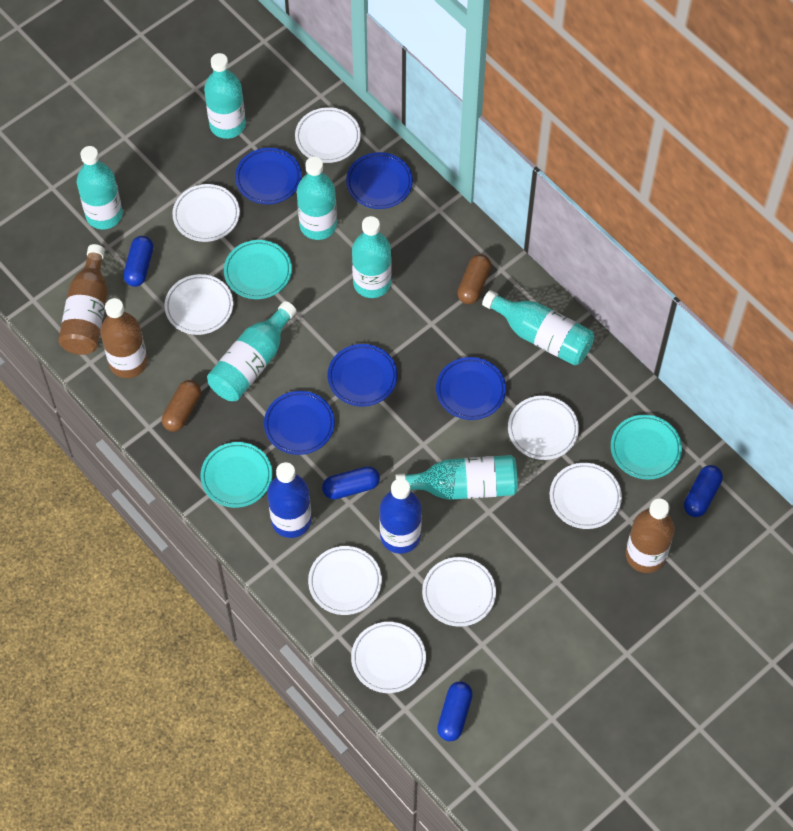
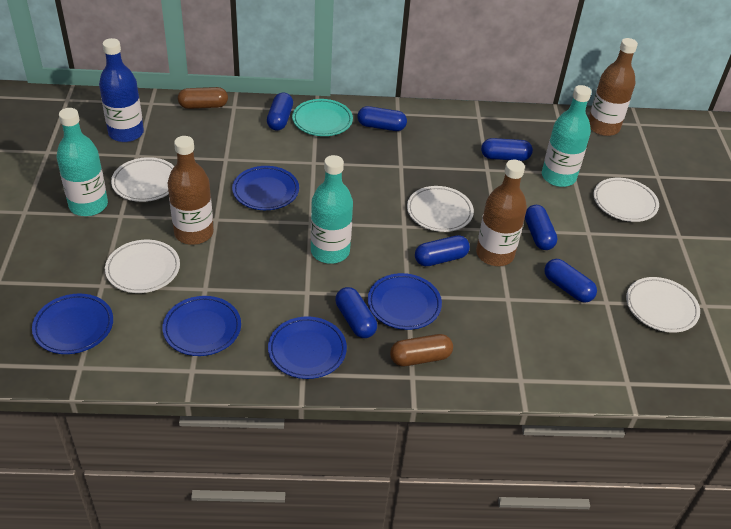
blue bottle: [267,462,312,538] [379,479,422,554] = 2 -> [99,38,144,142] = 1
blue capsule: [123,236,154,287] [322,466,380,500] [437,681,473,741] [684,465,723,517] = 4 -> [267,93,293,131] [335,287,377,338] [357,106,407,131] [415,235,470,266] [481,138,533,161] [525,205,557,250] [544,259,597,303] = 7
turquoise bottle: [77,146,123,230] [204,53,246,139] [207,301,297,401] [297,157,337,240] [352,216,391,298] [396,455,518,500] [482,290,594,366] = 7 -> [57,108,108,216] [311,155,353,264] [542,85,591,187] = 3
turquoise plate: [201,442,272,508] [224,240,292,299] [611,415,682,480] = 3 -> [292,99,353,136] = 1
white plate: [164,274,233,335] [172,184,240,242] [295,107,361,163] [308,546,382,615] [351,622,426,693] [422,557,496,627] [508,396,579,460] [550,463,622,529] = 8 -> [105,240,180,293] [111,157,175,202] [407,186,474,232] [593,178,659,222] [626,277,700,333] = 5

